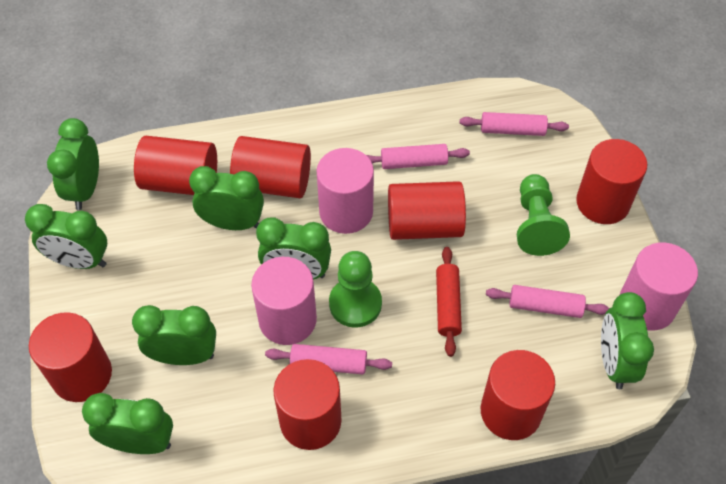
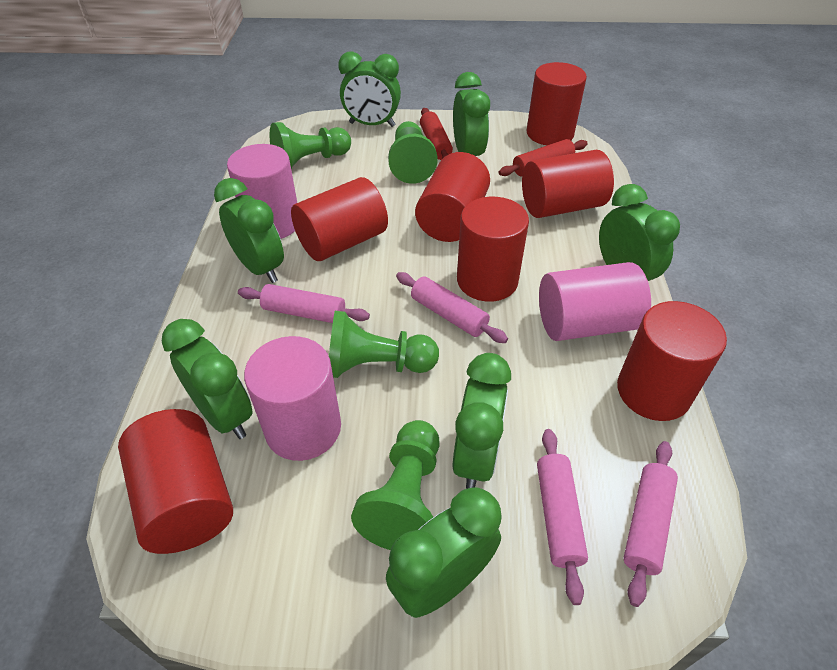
green pawn: [329,251,382,328] [517,174,570,256] = 2 -> [270,122,351,169] [329,311,439,378] [351,420,440,550] [388,121,438,184] = 4
red rolling pin: [436,247,462,357] = 1 -> [420,108,453,160] [499,139,588,177] = 2

